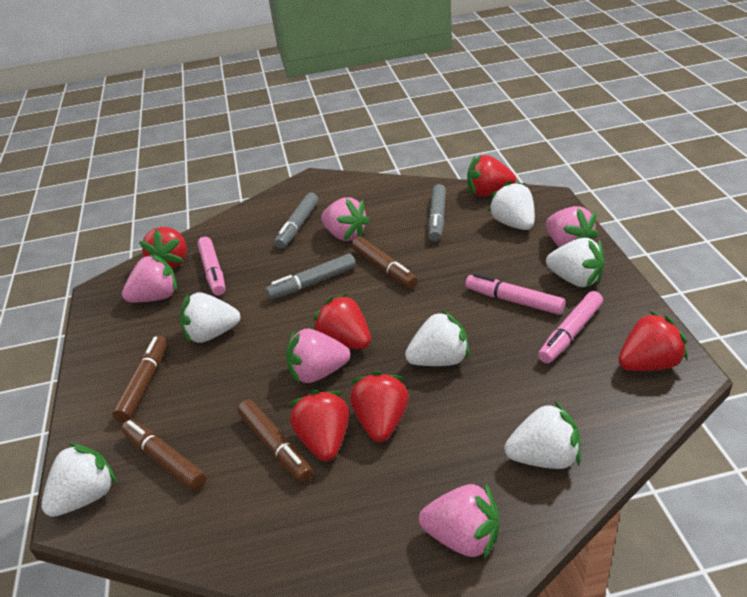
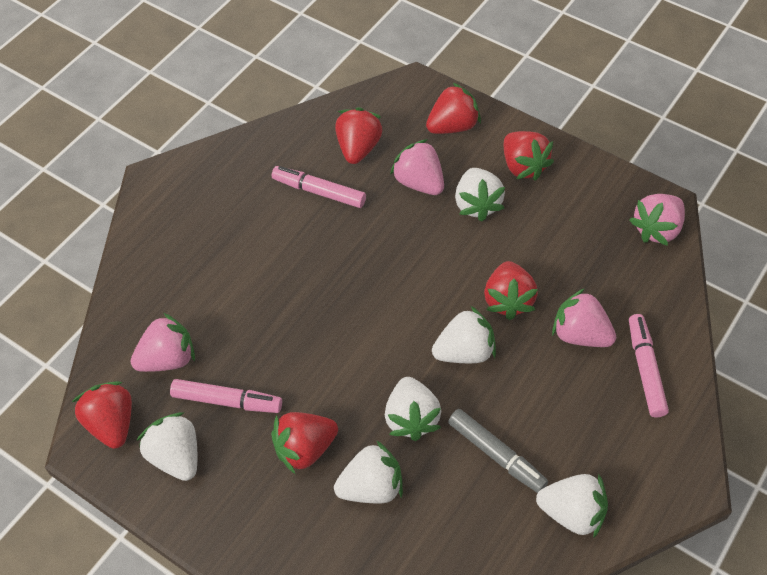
brown marker: [112,336,168,422] [121,420,207,491] [237,400,313,483] [351,237,418,288] = 4 -> none = 0
grey marker: [266,254,356,300] [274,193,318,249] [428,184,446,242] = 3 -> [448,409,548,493] = 1
pink strawberry: [122,254,177,303] [286,329,350,383] [321,197,370,241] [419,482,499,560] [546,206,598,247] = 5 -> [130,313,195,372] [390,139,444,195] [552,288,616,347] [630,194,685,246] = 4

